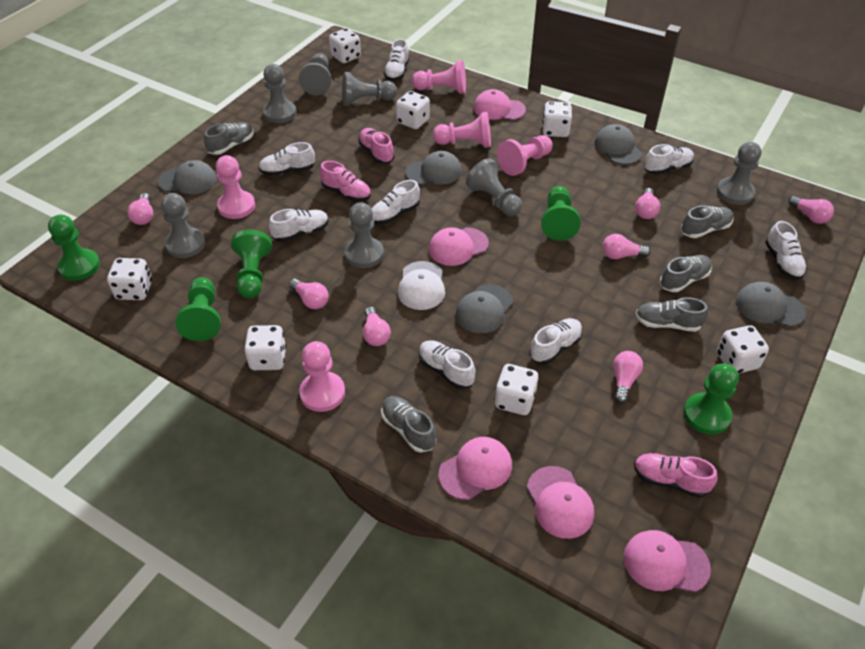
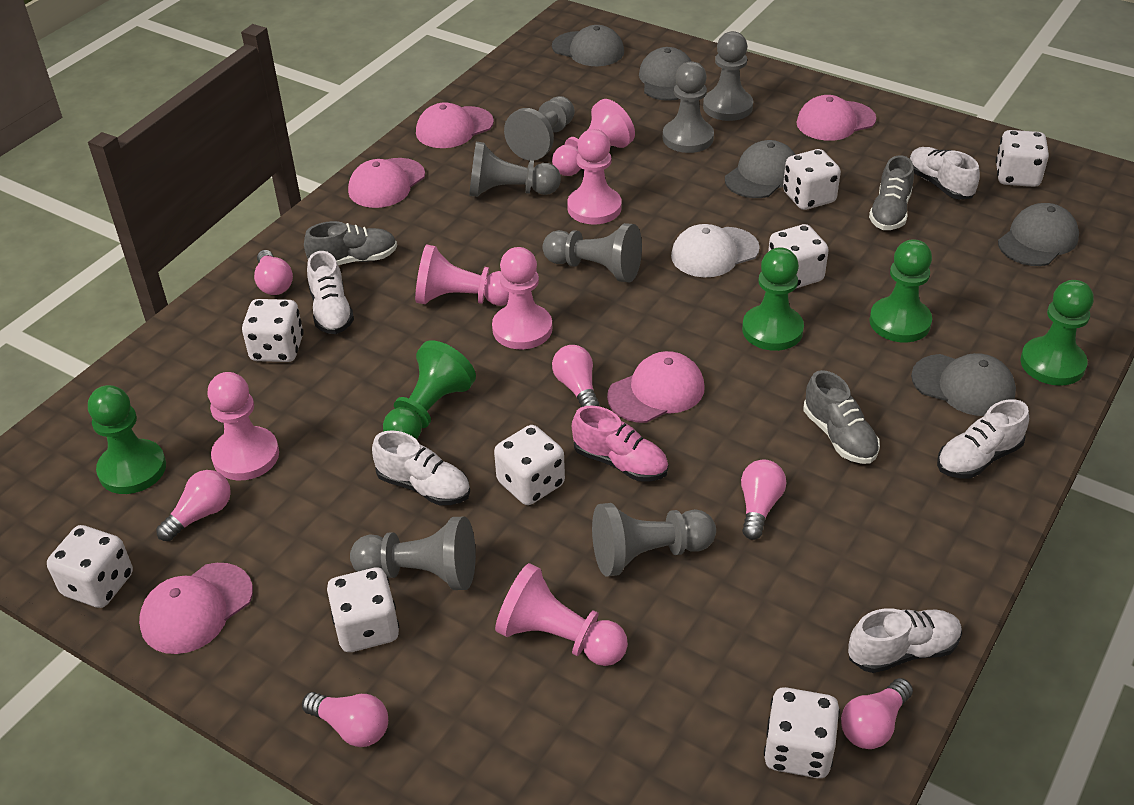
grey shoe: [204,122,254,155] [381,396,436,453] [636,297,708,332] [660,255,712,292] [681,205,734,238] = 5 -> [304,221,397,265] [803,370,880,464] [869,155,914,230] = 3
pink light bulb: [127,193,153,225] [289,279,328,309] [363,307,391,346] [603,234,651,259] [613,351,643,403] [635,188,660,219] [788,196,834,224] = 7 -> [156,470,231,541] [254,250,293,295] [302,692,388,747] [552,345,600,407] [741,460,786,540] [841,678,913,749] = 6
pink pawn: [216,155,255,219] [299,341,345,412] [412,60,466,94] [433,112,491,148] [497,135,553,176] = 5 -> [207,372,279,480] [415,245,509,306] [492,247,552,349] [495,563,628,666] [552,99,635,176] [567,129,622,224] = 6
pink shoe: [320,161,371,201] [358,128,395,164] [634,453,718,498] = 3 -> [572,406,668,482] = 1
white dice: [107,258,152,300] [244,325,286,370] [329,28,361,63] [396,91,430,129] [494,364,538,415] [542,101,572,137] [717,325,769,374] = 7 -> [47,525,133,608] [242,299,304,362] [327,567,399,652] [494,425,565,505] [764,687,840,778] [768,224,829,288] [783,149,841,210] [996,130,1049,187] = 8
white shoe: [259,142,315,176] [269,209,329,242] [372,180,420,224] [384,39,410,81] [419,340,476,389] [529,318,582,364] [644,144,694,175] [765,221,807,280] = 8 -> [307,251,354,334] [372,430,470,505] [848,608,962,673] [910,147,980,200] [937,399,1029,479] = 5

